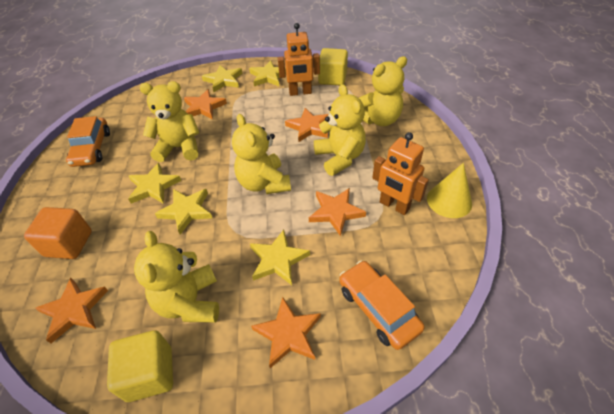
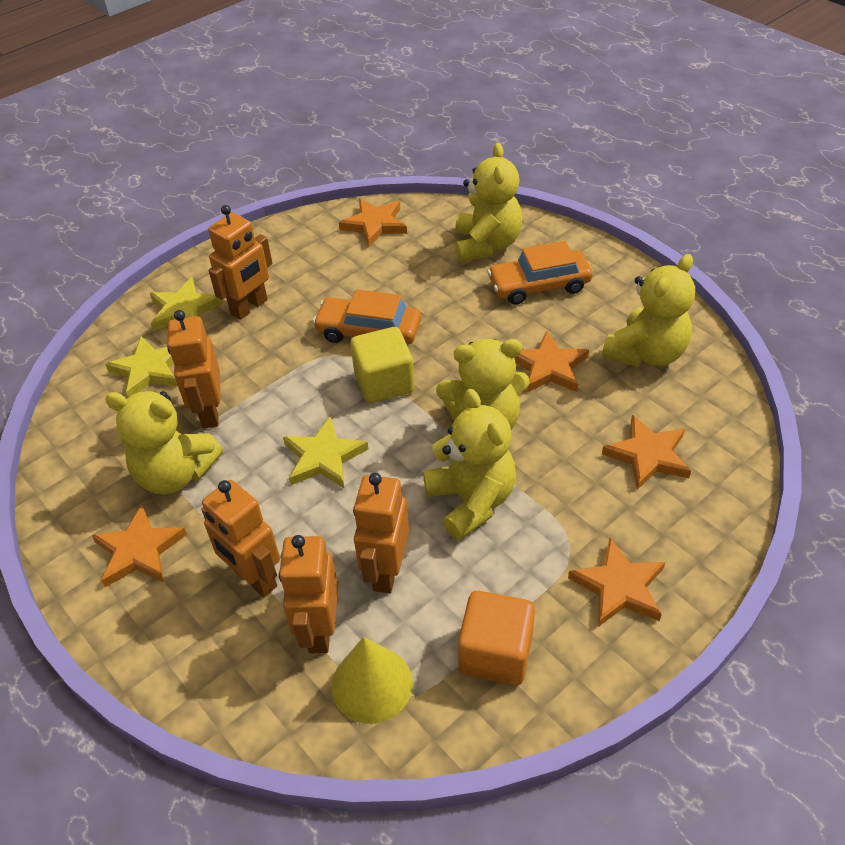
orange robot: [278,23,320,96] [372,132,429,215] = 2 -> [167,310,221,428] [201,480,280,597] [208,205,273,320] [279,535,338,653] [353,473,409,593] = 5
yellow cube: [107,330,173,402] [318,48,348,85] = 2 -> [350,327,415,403] = 1
yellow star: [128,163,181,204] [155,189,212,235] [202,65,243,92] [249,60,286,86] [250,230,310,285] = 5 -> [105,336,178,397] [150,277,223,331] [283,417,368,488] = 3

